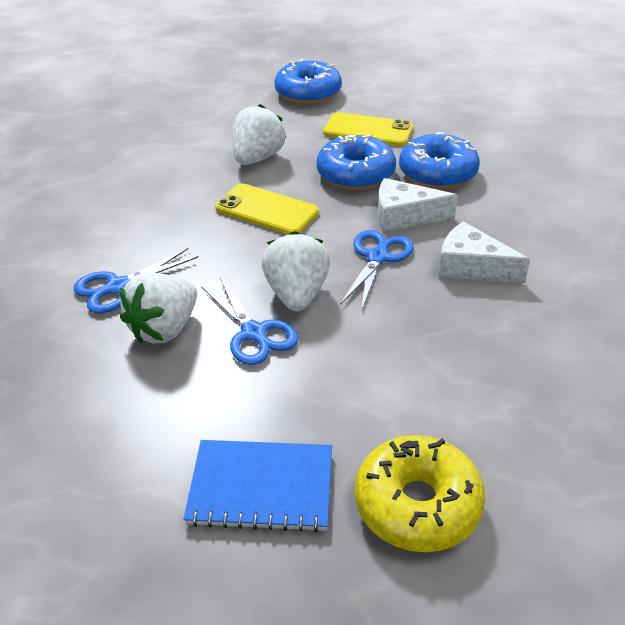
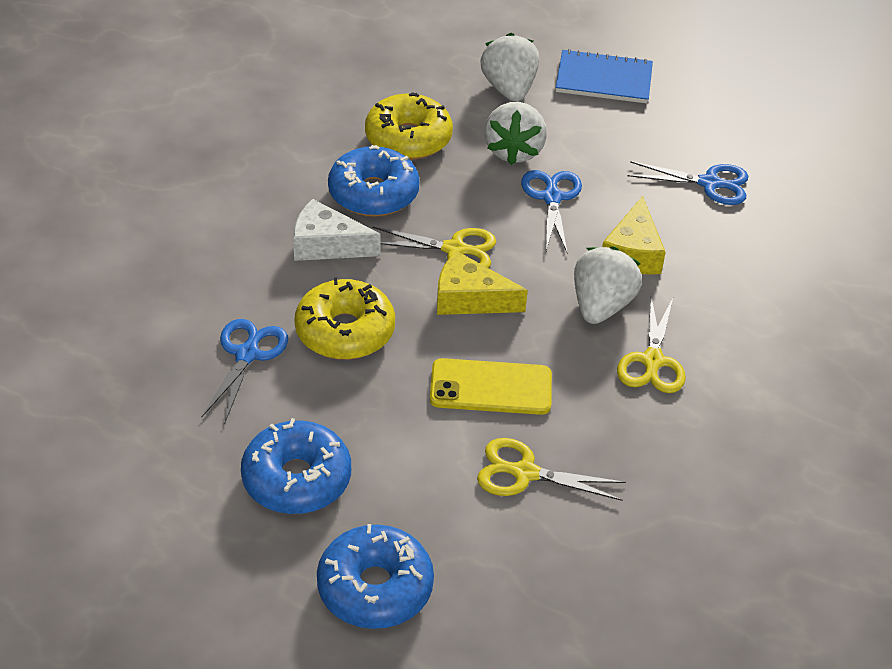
white cheese: [378,178,458,232] [439,221,530,283] = 2 -> [293,199,381,261] = 1
yellow cheese: none = 0 -> [437,251,528,315] [602,196,666,274] = 2
yellow donut: [355,435,485,552] = 1 -> [295,278,395,360] [365,92,453,160] = 2
yellow phone: [215,183,319,235] [323,112,413,146] = 2 -> [430,358,552,415] = 1
yellow scissors: none = 0 -> [372,226,496,268] [477,438,626,501] [617,296,686,393] = 3

